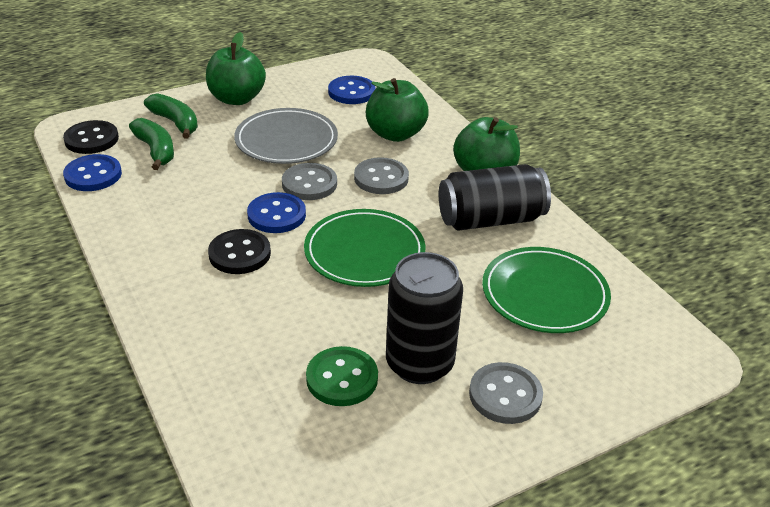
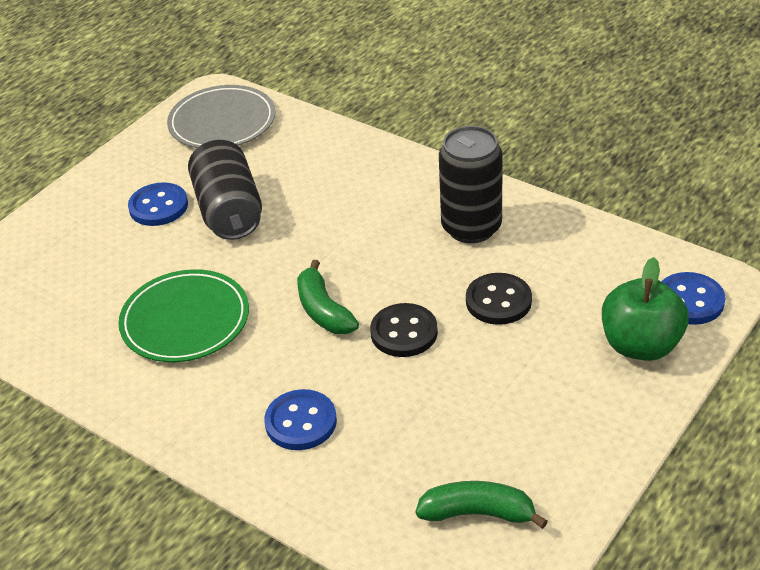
green apple: [206,32,266,105] [366,78,429,142] [453,117,520,171] = 3 -> [602,257,689,361] = 1
green button: [306,346,378,406] = 1 -> none = 0
green plate: [304,209,426,287] [482,247,611,333] = 2 -> [118,269,249,362] = 1
grey button: [282,163,337,200] [354,157,409,194] [469,362,543,424] = 3 -> none = 0

